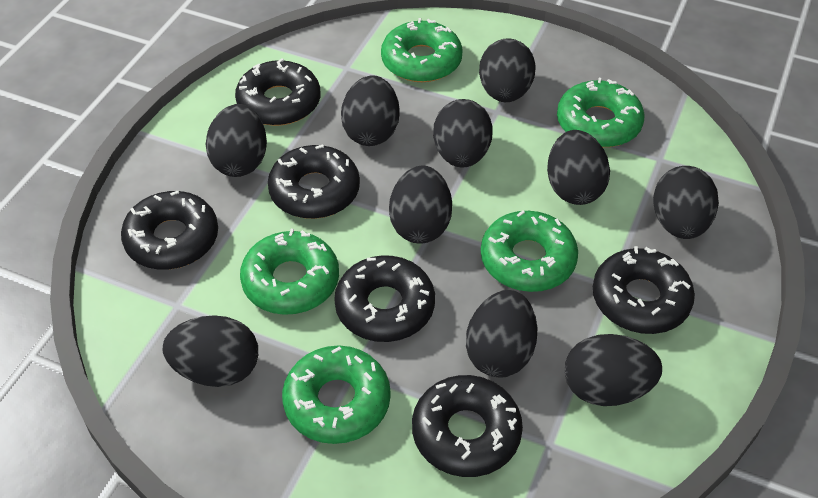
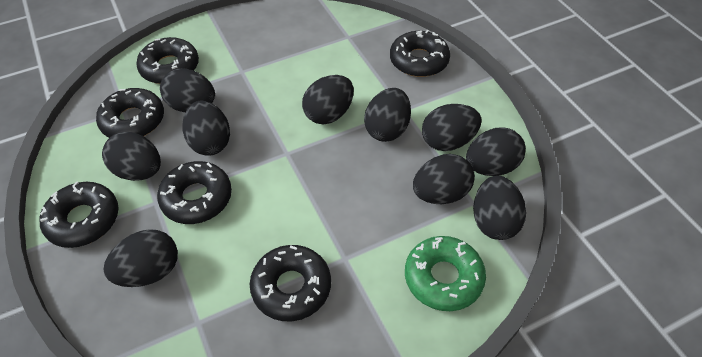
green donut: [240,229,339,315] [282,345,391,444] [381,18,463,82] [481,210,578,292] [557,78,645,147] = 5 -> [405,236,486,311] = 1

